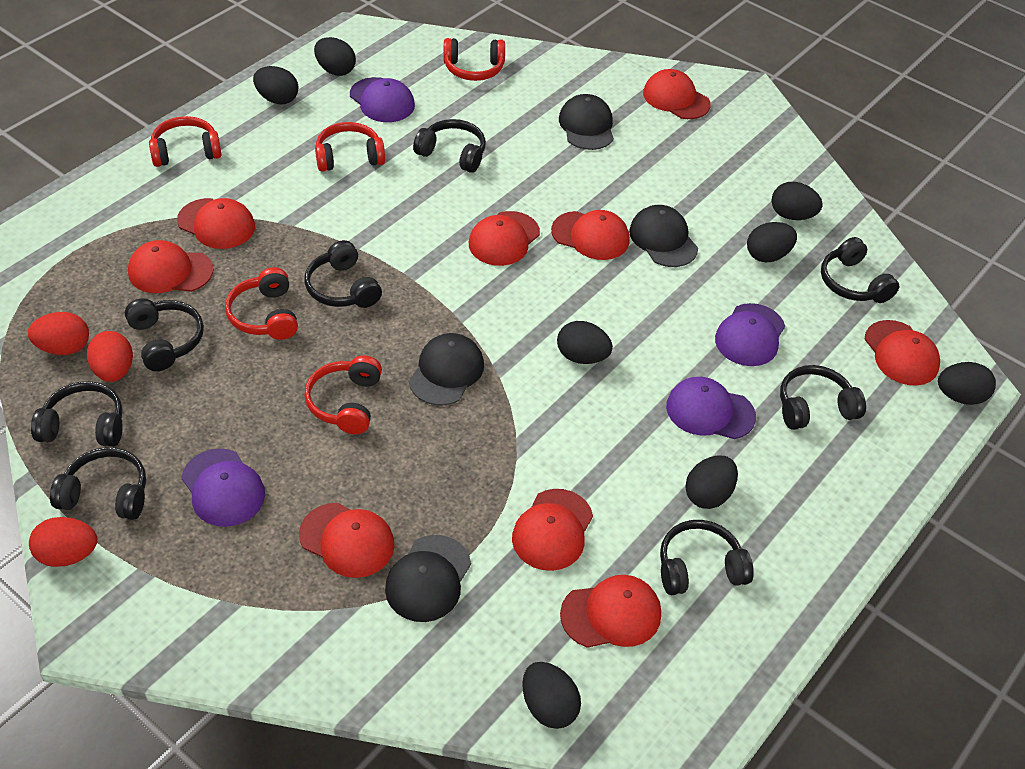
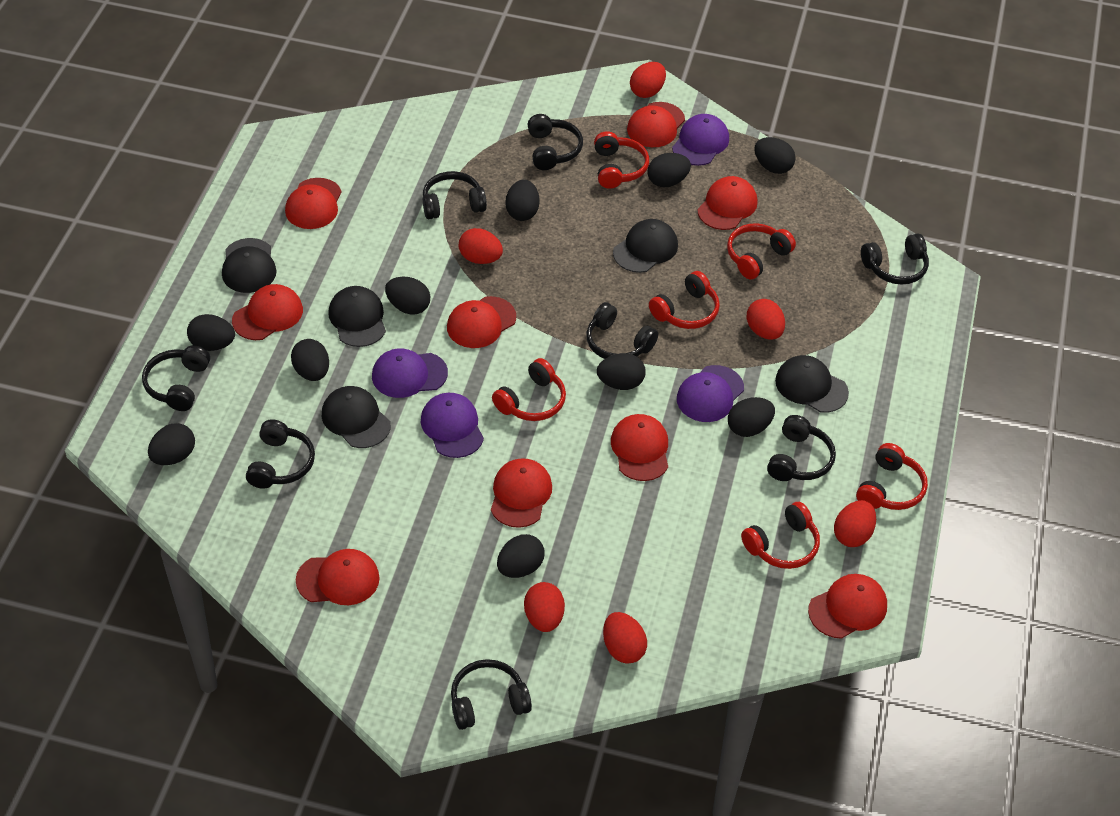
black cap: [385,535,471,622] [409,333,484,406] [559,94,614,150] [629,205,698,267] = 4 -> [222,238,277,293] [322,386,391,448] [328,286,386,347] [613,219,678,273] [775,355,849,413] = 5
black egg: [253,66,298,105] [314,37,356,76] [522,662,581,729] [557,321,613,364] [685,455,738,509] [747,222,797,262] [771,182,823,220] [938,362,996,405] = 8 -> [148,423,195,465] [187,314,235,351] [291,339,329,381] [385,277,430,315] [497,534,545,578] [505,179,540,221] [597,353,646,390] [647,153,691,187] [728,397,775,437] [754,137,796,174] = 10
red egg: [28,312,89,355] [29,517,97,567] [87,331,133,382] = 3 -> [459,228,503,264] [524,582,565,632] [603,612,647,664] [630,62,666,98] [747,299,785,340] [834,500,876,547] = 6
red headphones: [149,116,221,167] [225,267,298,340] [304,356,382,434] [315,122,385,172] [443,38,505,81] = 5 -> [492,358,566,421] [594,131,649,189] [649,271,720,329] [727,223,796,279] [741,502,820,569] [856,443,928,510] = 6

